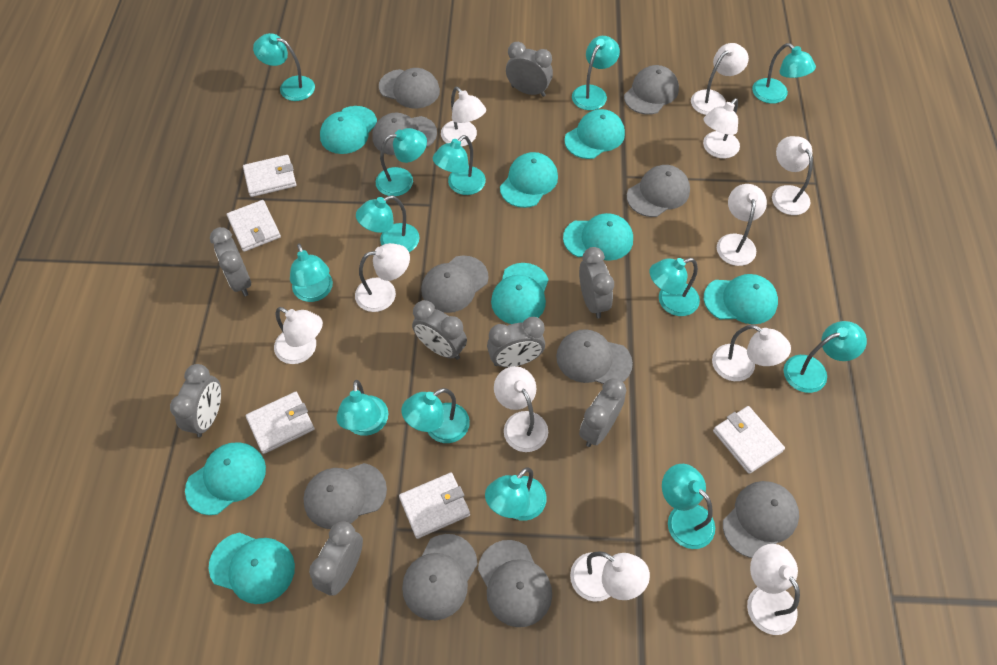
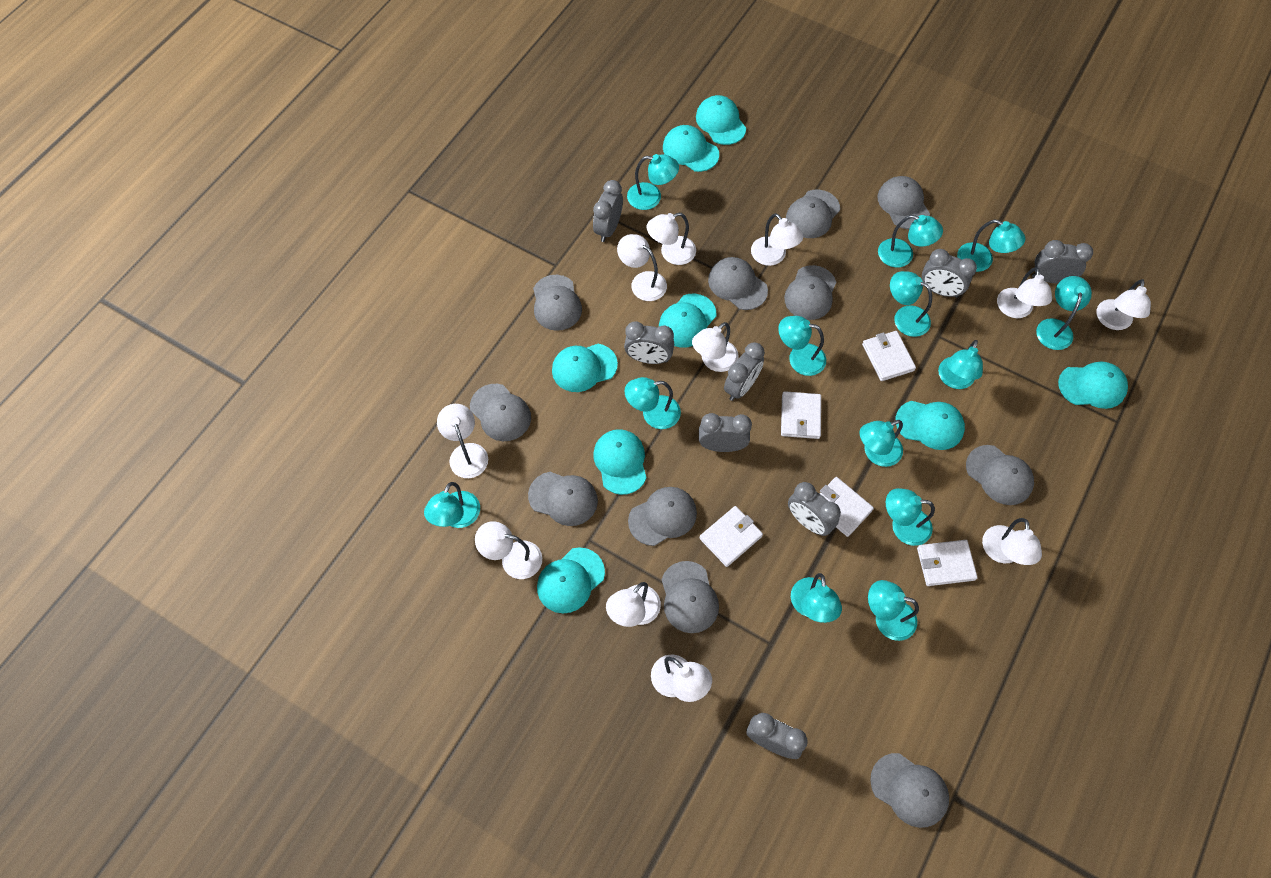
grey cap: [303,463,387,529] [372,113,437,155] [379,68,440,108] [402,534,478,620] [421,256,489,313] [478,540,552,627] [556,329,633,384] [624,65,679,115] [627,165,690,217] [723,481,799,558] = 10 -> [470,384,531,441] [528,472,598,526] [533,275,582,331] [628,487,697,546] [661,561,719,633] [708,257,768,310] [784,265,836,320] [786,190,840,238] [870,753,949,828] [878,176,930,229] [966,445,1034,505] = 11

